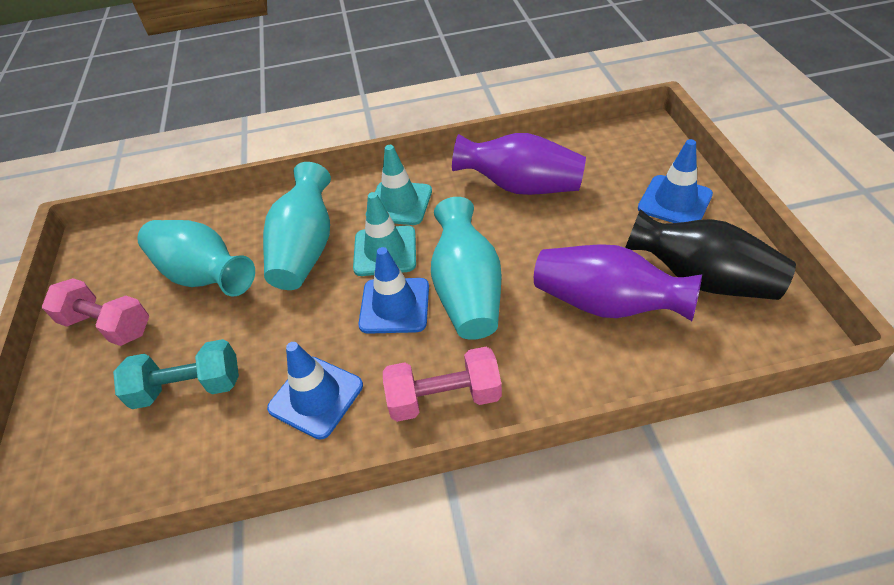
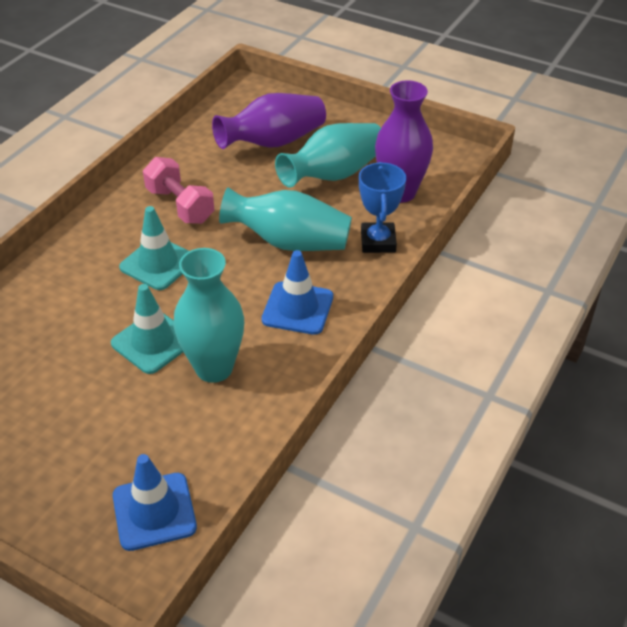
black vase: [625,209,796,300] = 1 -> none = 0
blue traffic cone: [267,342,363,440] [358,247,429,334] [638,139,713,223] = 3 -> [113,454,197,551] [262,250,333,335] = 2
blue trophy: none = 0 -> [359,162,406,253] = 1
pink dumbbell: [42,278,149,346] [383,347,502,422] = 2 -> [143,157,214,224] = 1
turquoise dumbbell: [113,339,239,409] = 1 -> none = 0

